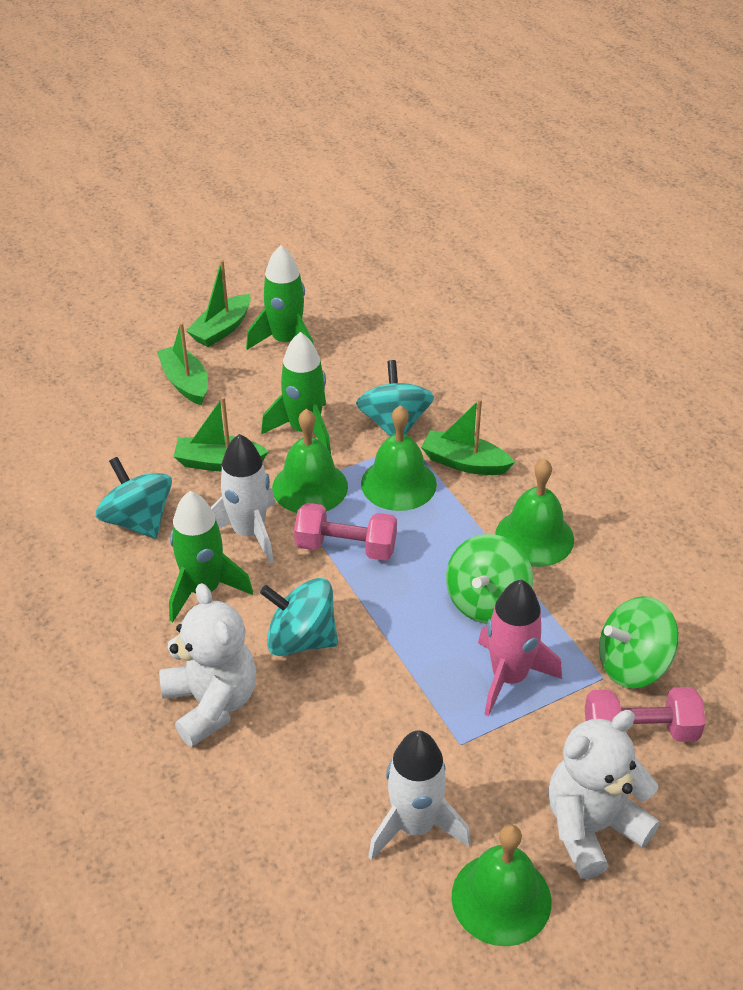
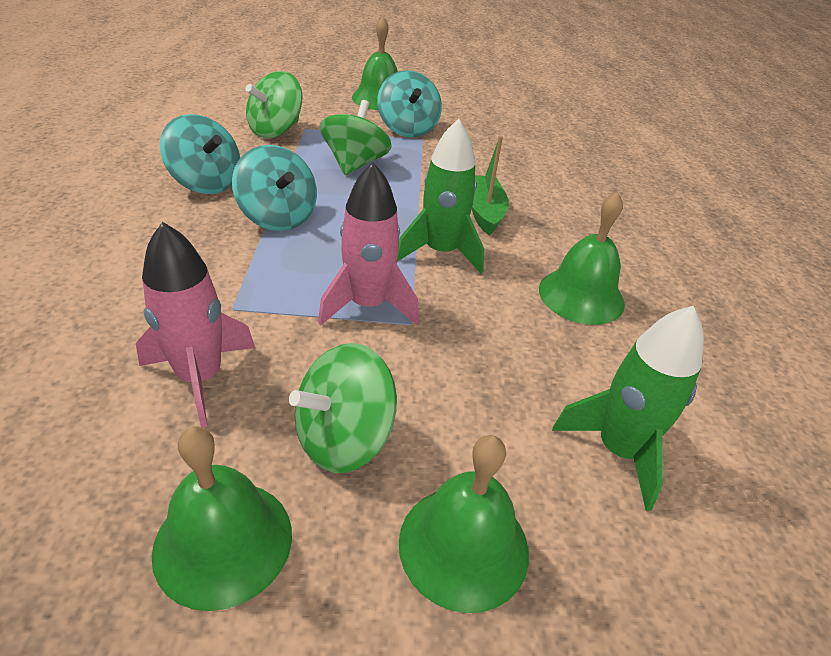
green boat: [157,322,208,405] [173,396,269,472] [186,260,251,347] [421,399,515,475] = 4 -> [472,136,509,235] = 1
green rocket: [169,491,253,622] [246,245,314,350] [261,332,331,454] = 3 -> [397,119,484,273] [552,306,704,511] = 2
green spinning top: [446,534,533,624] [599,596,679,689] = 2 -> [246,71,302,138] [289,343,397,473] [320,100,392,175] = 3
pink dumbbell: [294,503,397,561] [585,687,705,742] = 2 -> none = 0
pink rocket: [478,579,562,717] = 1 -> [136,222,255,428] [318,162,419,326] = 2
white rocket: [211,434,275,564] [368,730,471,860] = 2 -> none = 0
white teddy bear: [159,583,257,747] [548,710,660,879] = 2 -> none = 0

